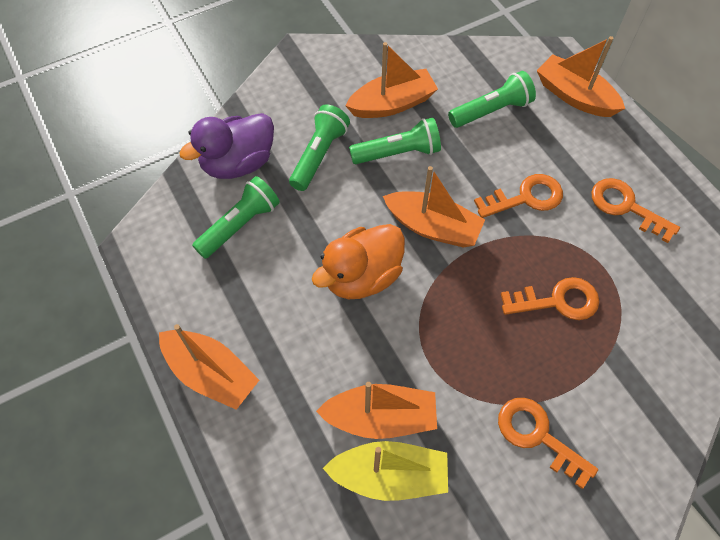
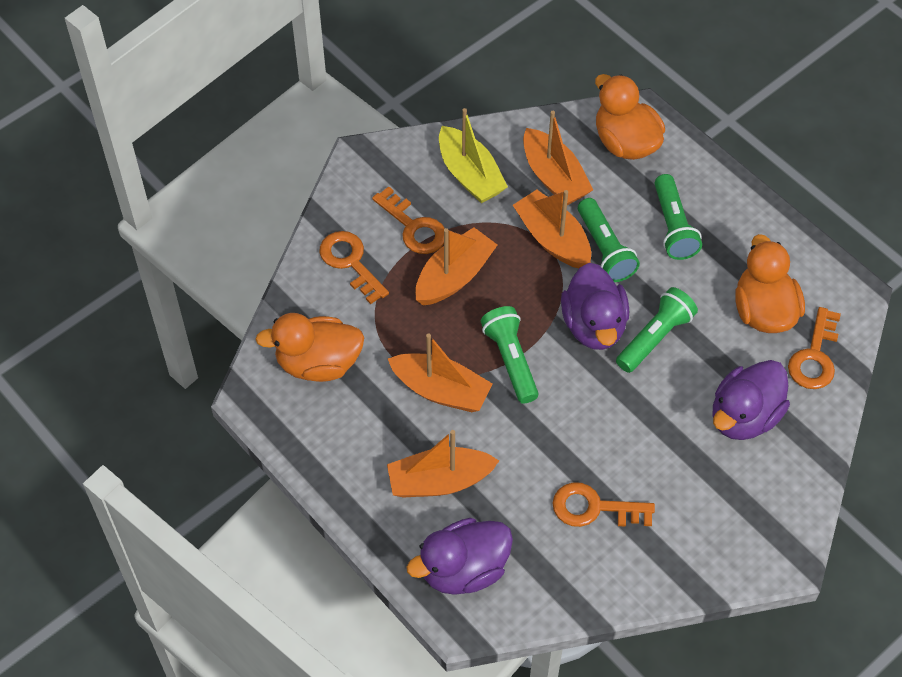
orange duck: [312,224,405,299] = 1 -> [255,313,364,382] [595,74,665,160] [735,234,805,333] = 3
purple duck: [179,113,274,179] = 1 -> [407,518,513,595] [561,263,629,350] [713,360,790,440] = 3

